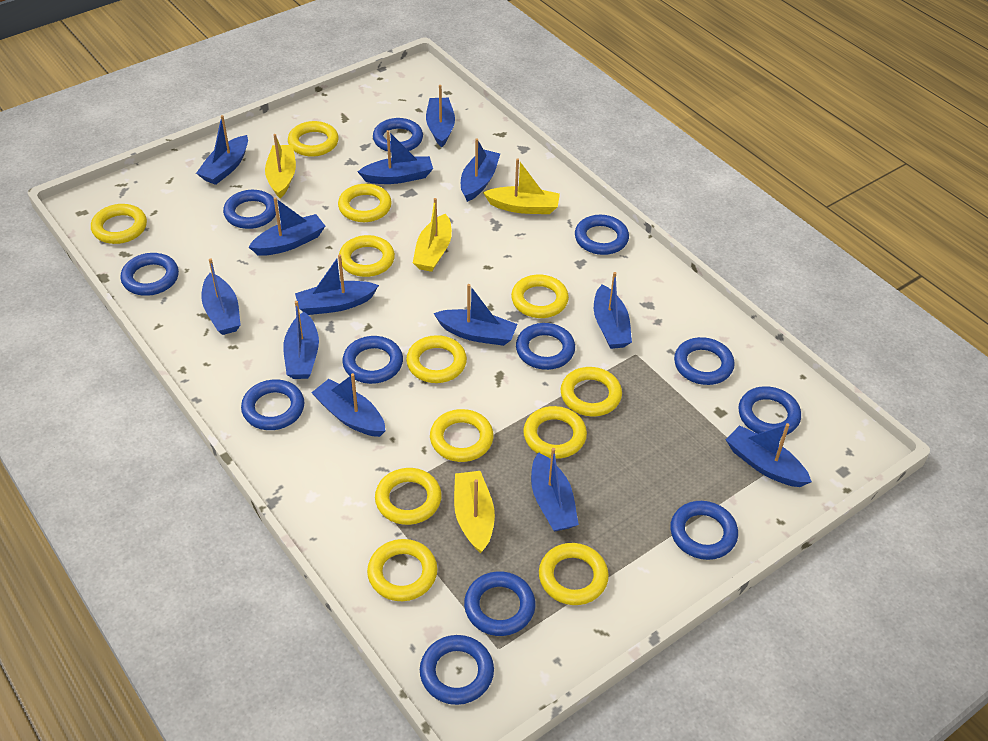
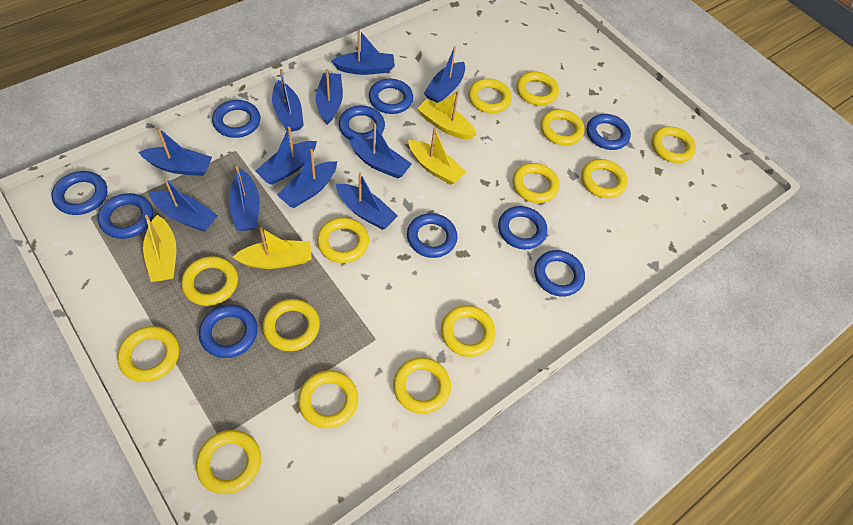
blue boat: [196,115,248,185] [201,258,241,335] [249,197,325,256] [283,301,319,379] [295,254,379,315] [311,373,386,437] [358,130,433,184] [426,85,455,147] [433,284,517,346] [461,138,500,202] [531,448,579,532] [594,272,632,349] [726,423,812,487] = 13 -> [139,127,212,176] [150,177,218,232] [229,166,260,231] [255,127,317,185] [272,69,304,132] [277,149,337,208] [316,69,343,125] [331,29,395,75] [336,172,398,230] [349,123,412,178] [424,46,465,103] = 11
blue ring: [121,253,179,296] [223,190,276,229] [241,379,304,430] [342,336,403,384] [373,118,423,152] [420,635,494,705] [464,571,535,636] [516,323,575,370] [575,215,629,255] [670,501,738,560] [674,337,735,385] [739,386,801,435] = 12 -> [51,171,107,215] [98,193,153,239] [199,305,258,358] [212,100,260,138] [339,106,385,141] [369,79,413,114] [407,213,457,258] [498,206,547,249] [534,250,585,297] [587,114,631,150] = 10
yellow ring: [91,204,147,244] [288,121,339,157] [338,184,392,222] [339,235,395,277] [367,539,438,601] [375,468,442,525] [406,335,467,383] [430,409,494,462] [511,275,569,318] [523,406,587,459] [539,543,609,605] [561,367,622,416] = 12 -> [117,326,179,382] [181,256,238,306] [196,430,261,494] [262,299,320,351] [298,370,358,428] [317,217,369,263] [393,357,451,414] [441,305,496,357] [468,78,512,113] [513,163,559,203] [516,71,559,106] [540,109,585,146] [581,159,628,198] [651,126,696,163] = 14

